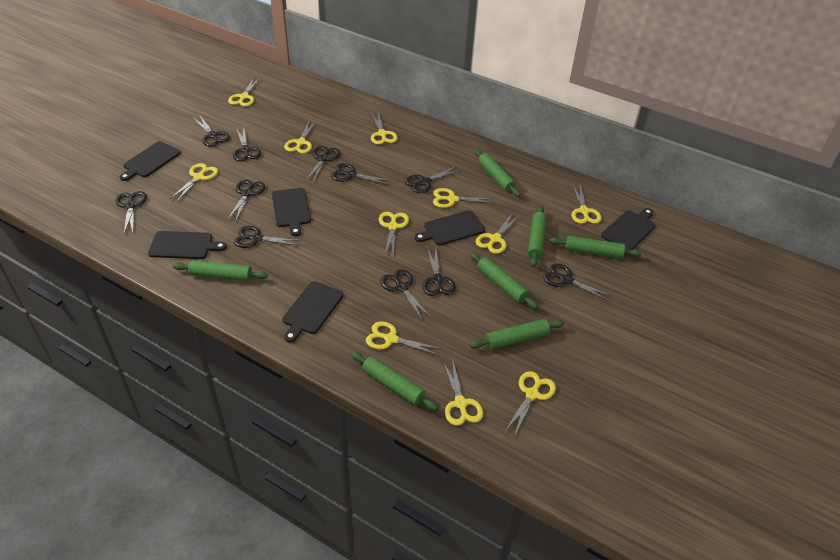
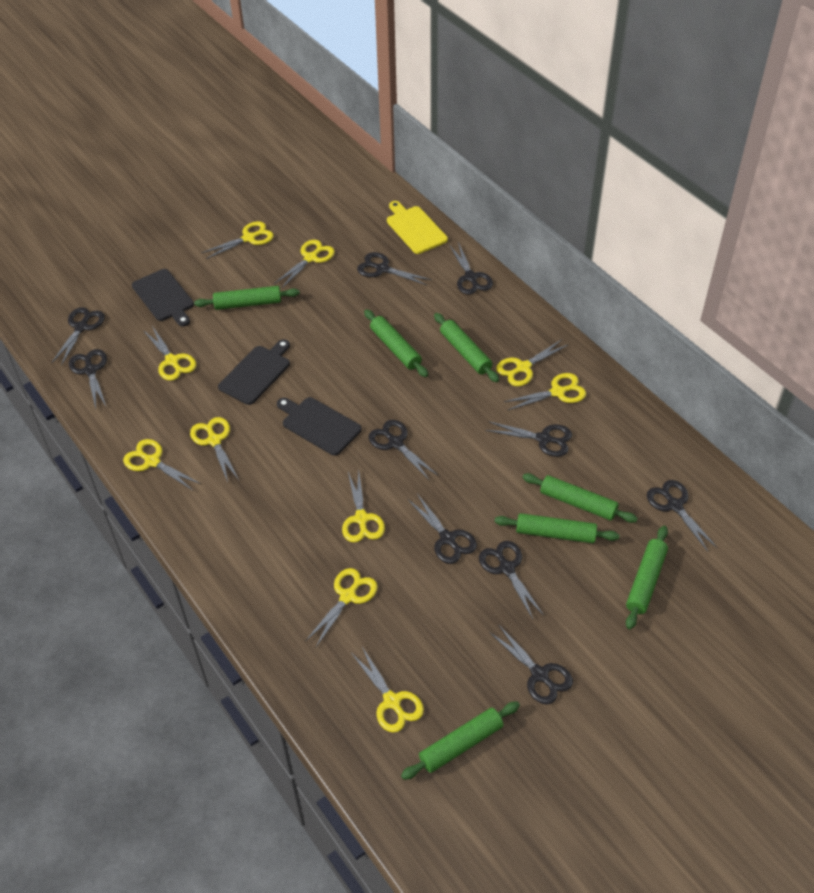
black cutting board: [120,141,181,181] [148,231,227,259] [272,188,311,236] [282,281,344,343] [414,210,485,245] [601,208,656,250] = 6 -> [132,269,194,327] [218,339,290,405] [277,397,362,456] = 3
black scissors: [115,191,147,233] [194,116,230,147] [228,180,265,220] [233,126,261,161] [234,226,302,248] [306,146,340,183] [331,163,392,185] [380,269,430,319] [405,166,460,193] [423,247,456,296] [543,263,613,301] = 11 -> [51,307,105,366] [69,349,107,409] [357,252,431,285] [368,420,438,481] [408,494,477,564] [449,242,493,295] [479,541,544,619] [486,421,572,457] [489,624,573,704] [647,480,717,552] = 10
yellow cutting board: none = 0 -> [387,201,448,254] = 1
yellow scissors: [170,163,218,202] [228,78,260,106] [284,121,316,154] [366,321,442,355] [371,112,398,145] [379,212,409,256] [433,188,495,208] [443,358,483,426] [476,214,520,254] [505,371,556,434] [572,184,602,224] = 11 -> [123,439,201,490] [143,326,196,381] [190,417,239,482] [202,221,274,259] [274,240,335,288] [306,568,378,647] [342,471,385,543] [352,647,424,733] [496,339,569,386] [504,373,586,410] = 10

